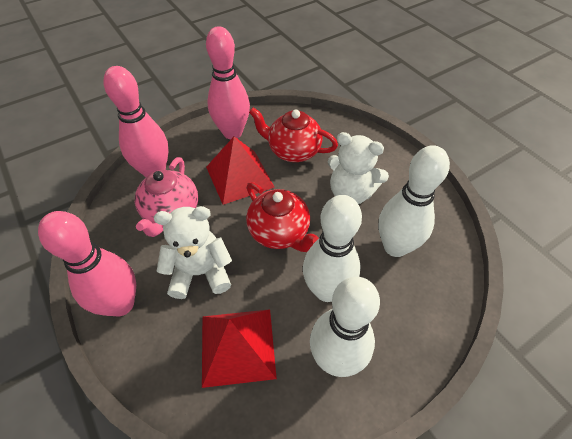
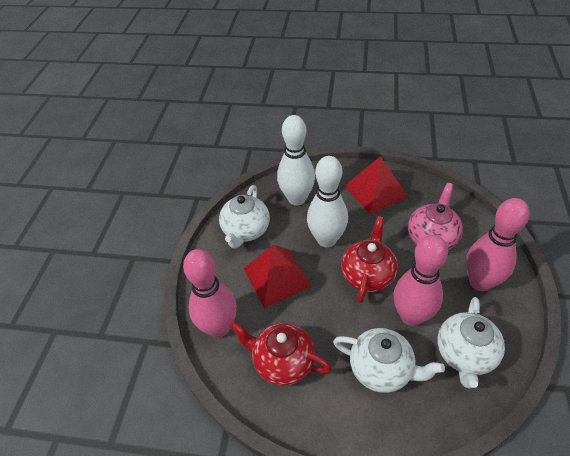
white bowling pin: [303,195,362,302] [310,277,380,377] [379,145,450,257] = 3 -> [277,115,315,206] [307,156,348,248] = 2
white teapot: none = 0 -> [219,185,270,249] [333,328,445,393] [437,297,505,388] = 3
white teddy bear: [154,206,232,299] [328,132,389,204] = 2 -> none = 0

